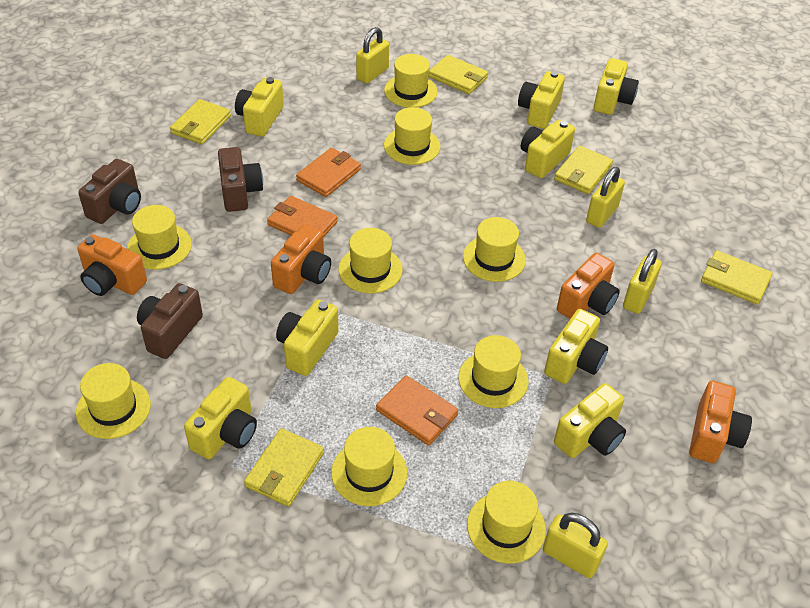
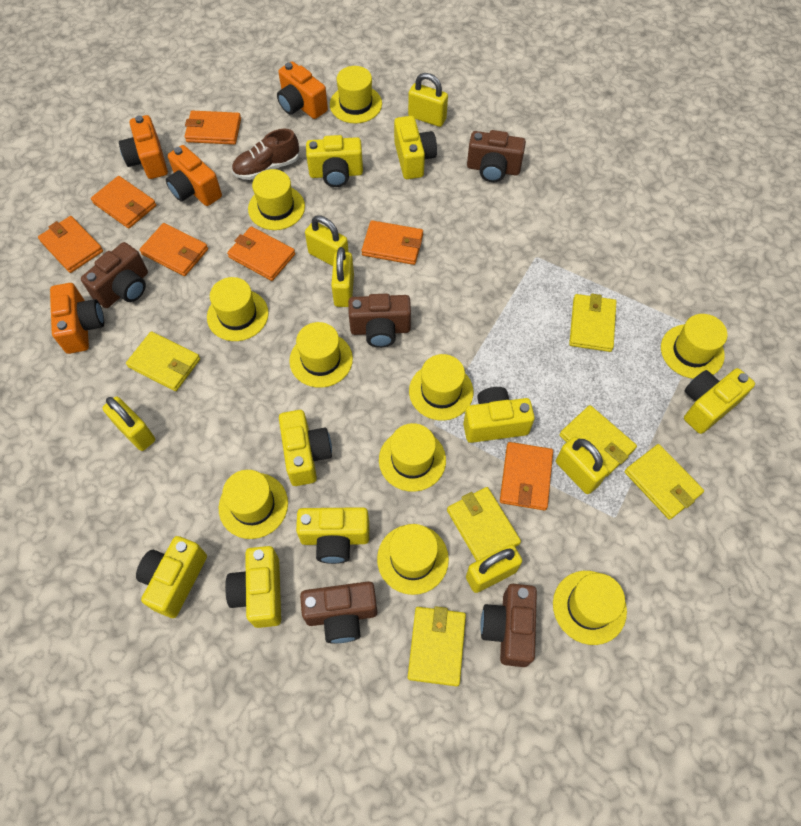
brown camera: [78,159,141,224] [137,283,203,359] [218,147,263,212] = 3 -> [81,242,148,308] [300,581,377,643] [348,294,411,348] [467,130,526,182] [480,584,537,667] = 5
brown shoe: none = 0 -> [232,129,299,180] = 1
orange wallet: [267,196,338,237] [296,148,361,197] [376,375,458,446] = 3 -> [38,216,103,273] [91,176,156,229] [140,223,208,276] [184,111,241,145] [227,227,295,281] [362,220,423,265] [500,442,553,511] = 7
yellow hat: [76,363,151,439] [127,205,192,270] [331,427,407,506] [338,228,403,293] [384,54,438,108] [384,107,440,165] [458,335,529,408] [463,217,526,282] [467,481,546,563] = 9 -> [207,277,269,341] [219,470,288,539] [248,169,305,230] [289,322,353,388] [330,66,382,124] [377,524,449,595] [379,423,446,492] [409,354,473,421] [553,571,627,645] [661,314,727,379] = 10
yellow padlock: [356,27,389,84] [543,513,608,578] [586,167,625,228] [623,249,662,314] = 4 -> [103,397,155,451] [305,215,349,266] [331,247,354,307] [408,73,448,127] [466,544,522,593] [556,437,609,494] = 6
yellow wallet: [170,99,231,144] [244,428,324,507] [429,55,488,94] [554,146,613,194] [701,250,773,305] = 5 -> [126,331,200,391] [408,606,466,687] [447,487,521,561] [559,405,637,477] [569,294,616,352] [624,444,704,520] = 6

